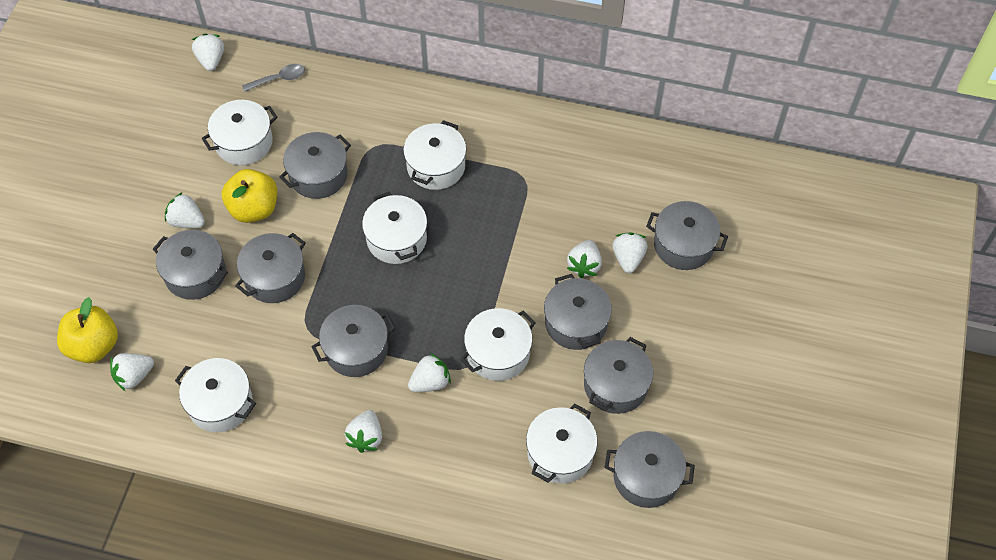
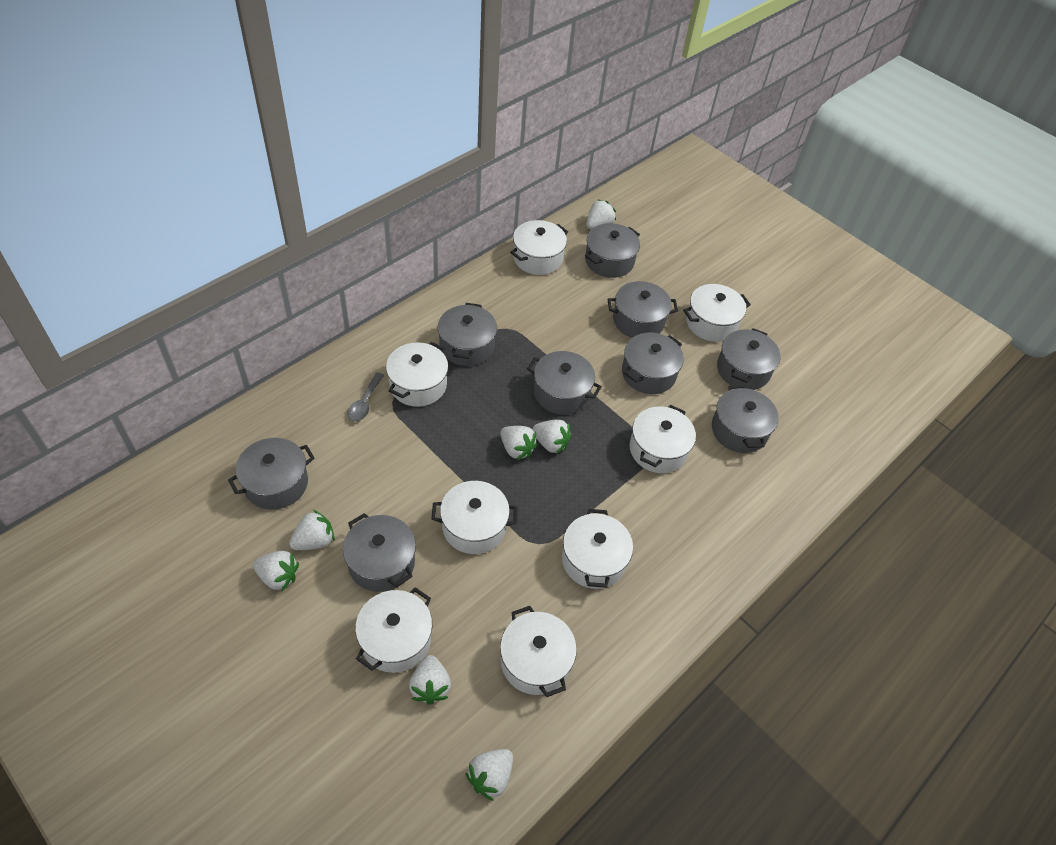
grey pot: [153,230,228,300] [235,233,306,303] [279,132,351,199] [311,305,396,377] [544,274,612,350] [584,337,653,414] [604,431,695,508] [646,201,728,270] = 8 -> [228,438,314,510] [343,513,416,592] [438,303,497,366] [527,351,602,415] [585,223,640,278] [607,281,678,338] [622,333,684,394] [712,385,779,453] [717,328,781,390] = 9
white pot: [175,358,256,432] [201,100,278,165] [362,191,427,264] [403,120,466,190] [460,308,536,381] [526,403,597,483] = 6 -> [355,587,432,673] [386,342,448,407] [431,481,518,554] [500,606,577,697] [510,220,568,275] [562,509,633,589] [629,405,696,473] [683,284,751,342] = 8
yellow apple: [57,297,118,363] [222,169,277,223] = 2 -> none = 0

